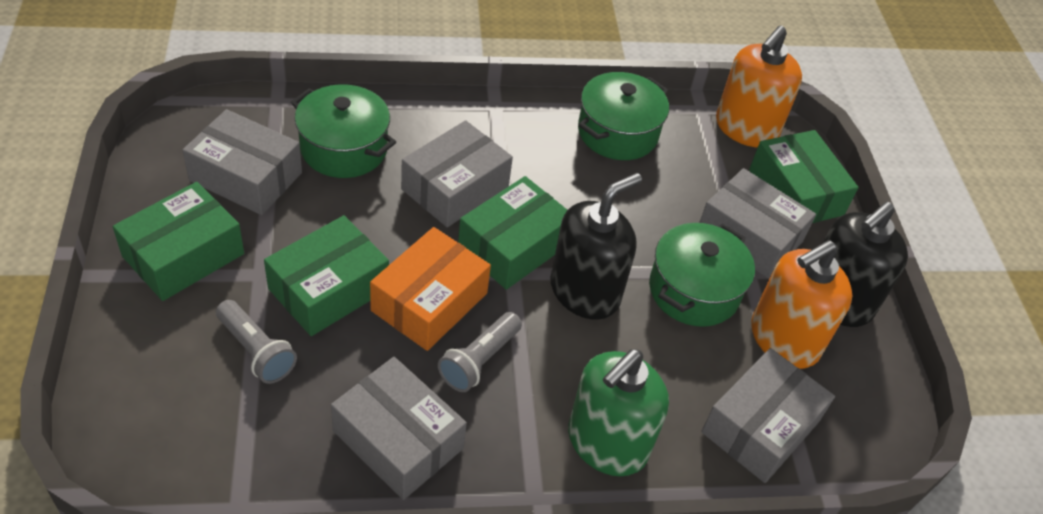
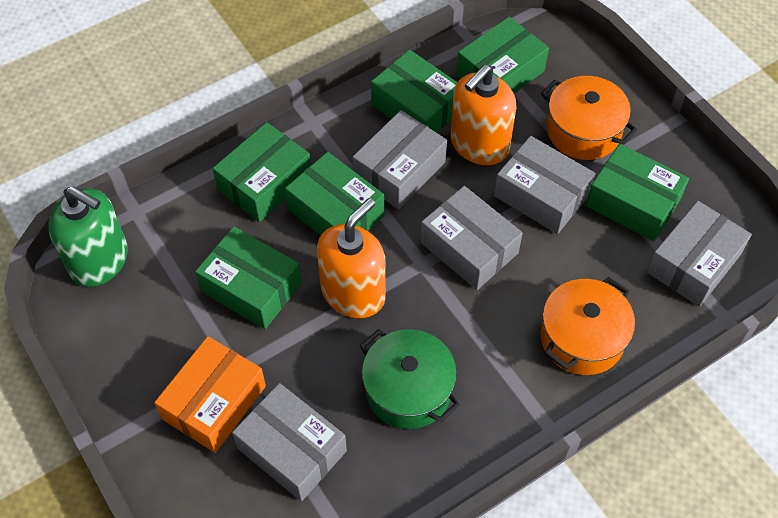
black soap dispenser: [550,173,642,320] [823,202,908,327] = 2 -> none = 0
green box: [113,182,244,301] [264,215,389,336] [458,176,567,290] [749,130,859,223] = 4 -> [195,226,302,329] [213,122,311,222] [285,152,384,235] [371,50,458,133] [456,16,549,93] [586,144,689,241] = 6
green pot: [291,84,396,178] [578,72,669,160] [649,223,755,327] = 3 -> [360,329,460,429] = 1
grey flashlight: [216,300,297,384] [438,312,522,392] = 2 -> none = 0
orange pot: none = 0 -> [540,277,635,375] [541,76,638,160] = 2

